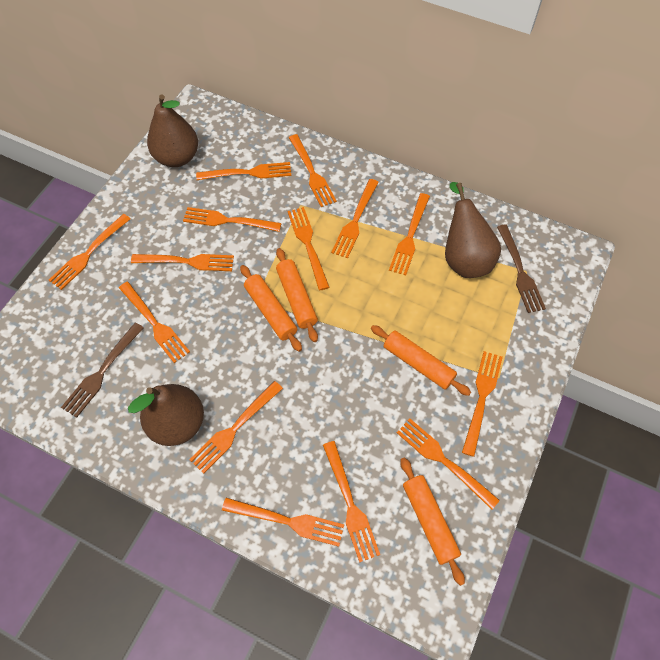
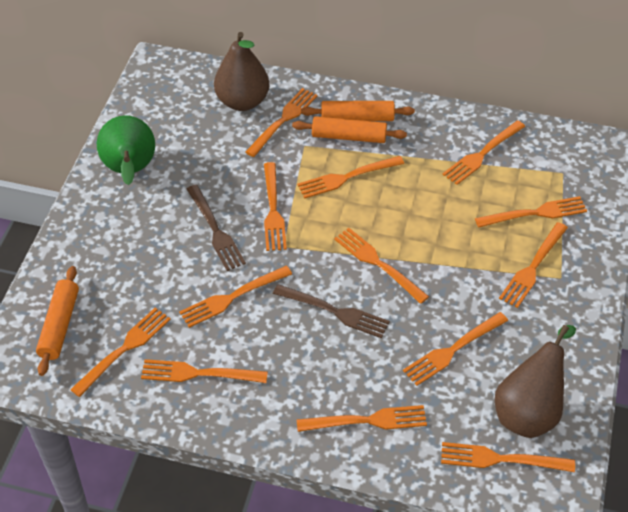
brown pear: [128,384,204,446] [147,94,198,167] [445,182,501,278] = 3 -> [214,32,270,111] [495,325,576,438] = 2
green pear: none = 0 -> [97,115,155,185] = 1
orange fork: [49,214,130,290] [119,282,190,363] [131,254,234,271] [183,207,281,232] [189,381,283,474] [196,162,291,180] [222,498,344,547] [287,207,329,290] [289,134,337,207] [323,441,380,562] [331,179,379,258] [389,193,430,276] [397,419,500,510] [462,351,503,457] = 14 -> [70,308,171,397] [141,359,268,383] [179,266,292,328] [245,88,318,157] [264,162,287,251] [297,156,404,199] [297,405,427,432] [334,228,429,304] [403,312,508,386] [441,442,575,472] [443,120,525,185] [475,196,587,228] [499,222,568,308] = 13
orange rolling pin: [240,265,302,352] [276,248,318,342] [371,325,471,396] [400,457,465,586] = 4 -> [36,266,79,376] [292,116,407,143] [301,101,415,121] = 3

